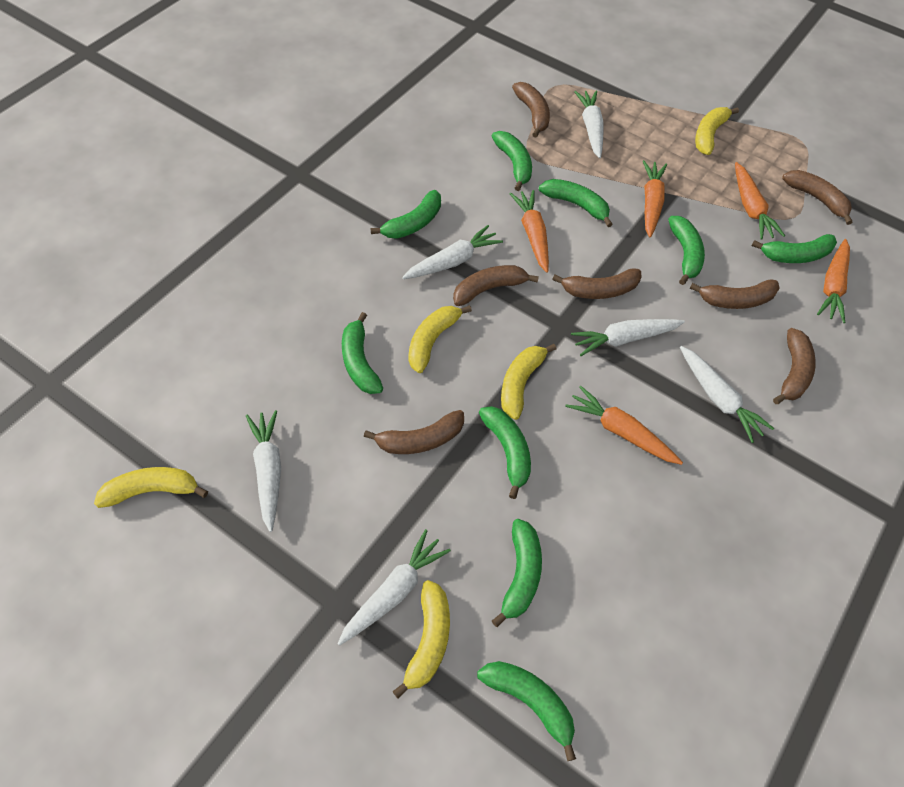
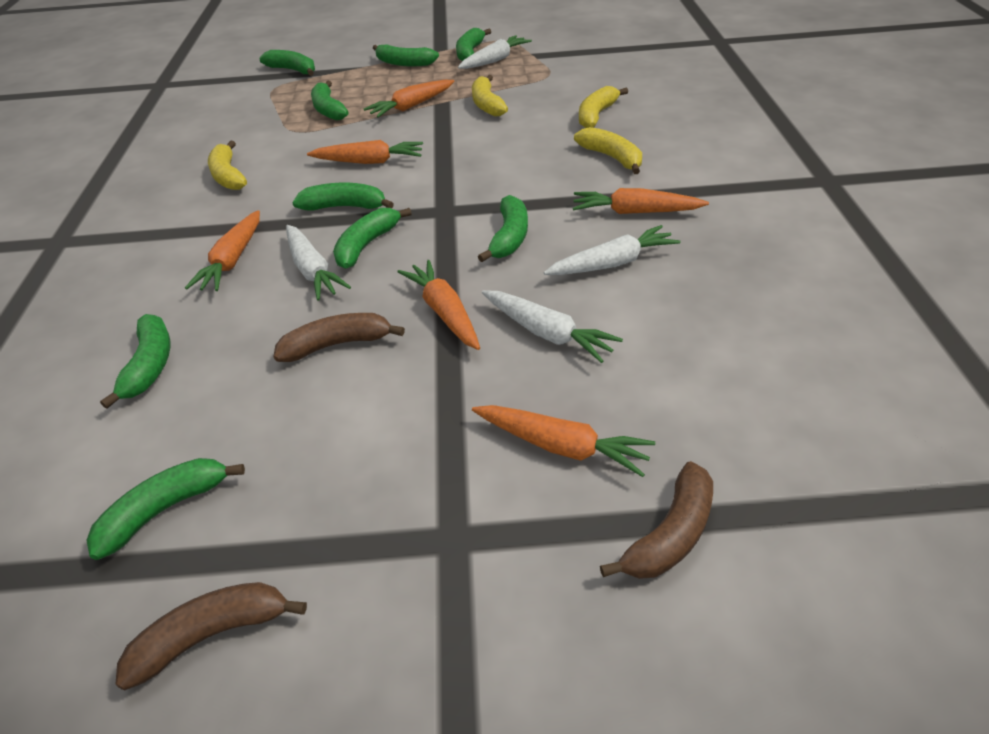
brown banana: [364,410,464,454] [453,265,539,306] [512,82,550,138] [552,268,642,299] [690,279,779,309] [773,328,816,404] [782,170,853,225] = 7 -> [115,582,307,690] [273,313,405,362] [600,461,713,579] = 3
orange carrot: [510,190,549,273] [565,386,683,465] [643,160,667,237] [735,162,785,239] [817,239,850,323] = 5 -> [185,210,260,291] [307,140,423,164] [364,80,455,118] [397,260,480,350] [472,405,655,477] [573,188,709,214] = 6
white carrot: [246,410,281,532] [338,529,451,646] [402,225,503,279] [571,319,685,356] [574,91,604,158] [680,346,774,443] = 6 -> [286,225,351,301] [458,36,532,69] [482,291,623,363] [544,225,681,275] = 4
yellow banana: [94,467,208,508] [392,580,450,698] [408,305,472,373] [501,344,556,420] [695,107,739,155] = 5 -> [208,141,247,190] [472,75,508,117] [574,127,642,174] [579,86,628,128] = 4

